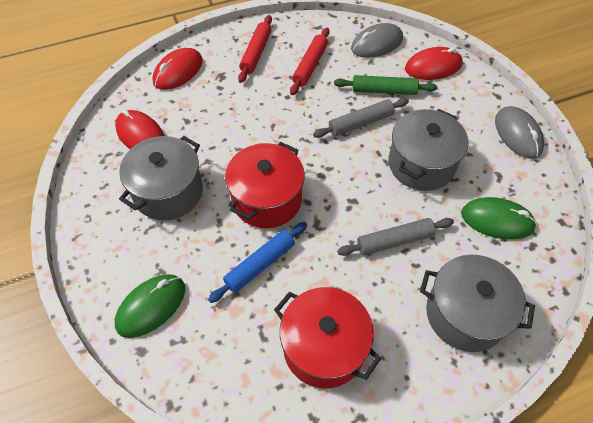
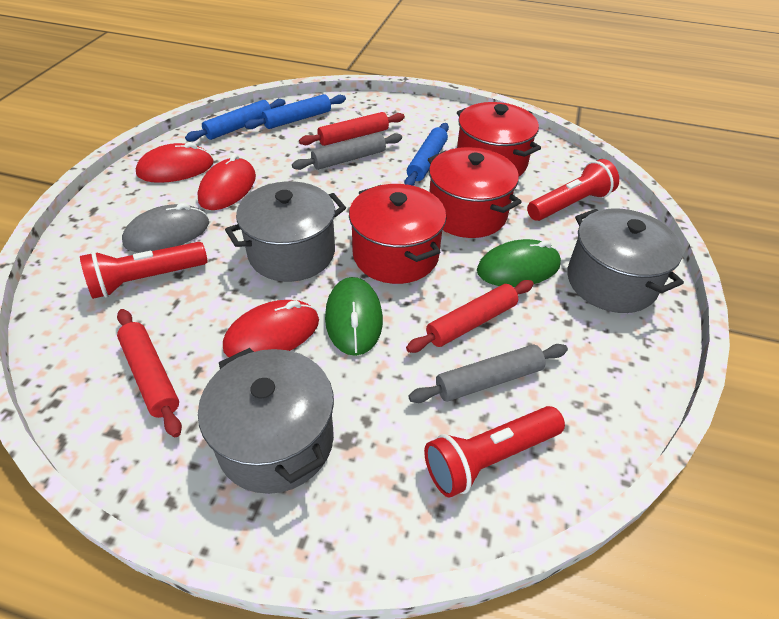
blue rolling pin: [208,222,307,303] = 1 -> [185,99,286,142] [244,94,346,129] [404,123,449,186] = 3
green rolling pin: [334,75,438,95] = 1 -> none = 0
grey mouse: [351,23,403,58] [495,106,544,159] = 2 -> [122,203,209,253] = 1
red flashlight: none = 0 -> [80,242,208,299] [424,406,565,498] [527,159,619,221] = 3
red pot: [225,142,305,228] [274,287,381,388] = 2 -> [349,184,446,284] [428,147,522,238] [457,102,541,176] = 3
red rolling pin: [238,15,272,83] [290,28,329,95] = 2 -> [117,309,182,437] [299,112,405,146] [406,280,534,353] = 3

